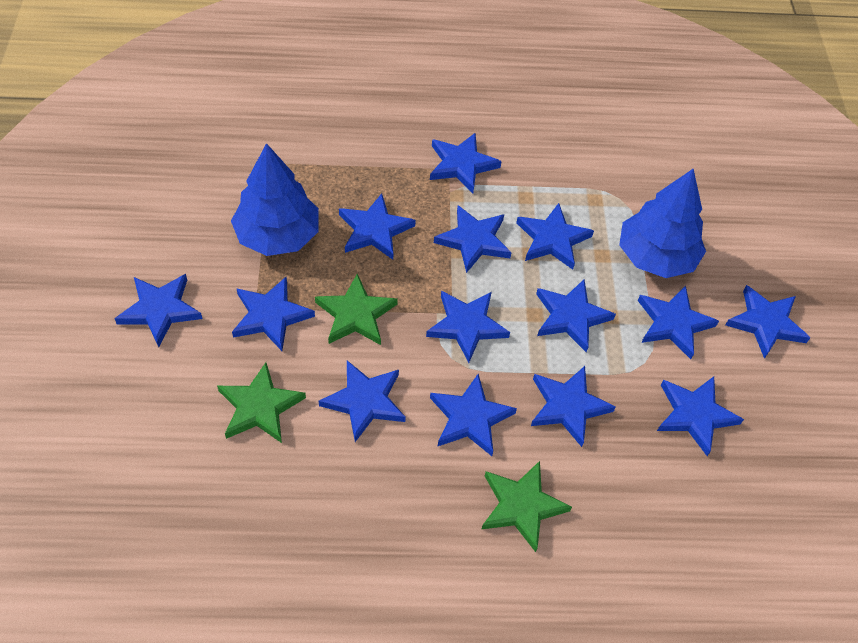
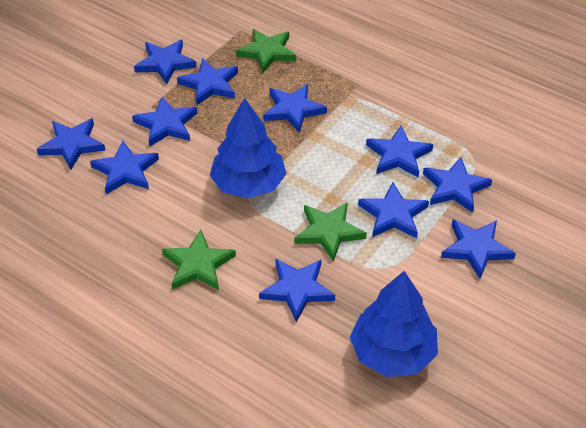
blue star: [114,274,203,347] [232,277,315,351] [319,361,406,442] [339,194,416,260] [426,291,510,363] [430,133,502,194] [430,374,517,456] [434,205,512,273] [516,203,594,270] [531,366,616,447] [536,279,616,352] [638,286,719,359] [657,376,744,456] [726,285,810,359] = 14 -> [37,118,106,170] [90,141,159,194] [132,97,197,147] [134,40,197,84] [177,59,238,105] [259,258,335,322] [263,84,327,133] [358,182,429,238] [366,126,433,178] [423,157,492,213] [441,219,516,279] = 11

